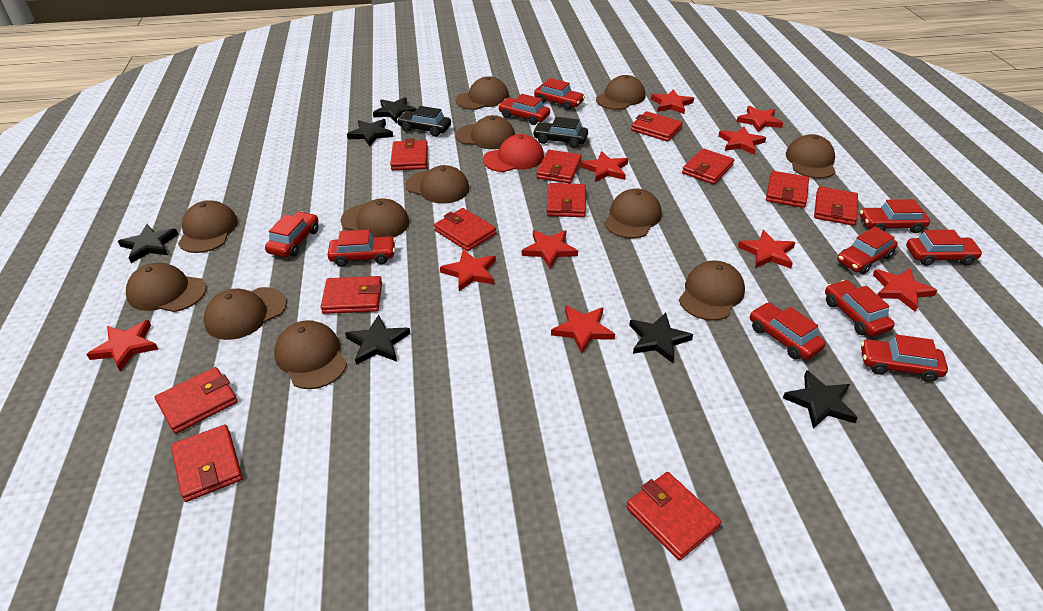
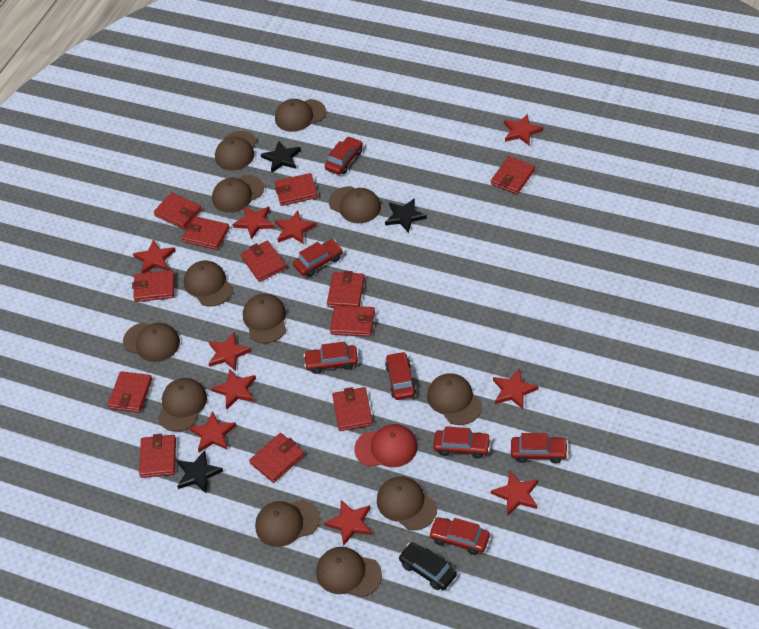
black car: [397,106,451,137] [533,117,588,148] = 2 -> [398,542,457,590] = 1
black star: [118,224,178,263] [345,315,410,365] [347,119,393,147] [373,97,417,123] [629,312,693,363] [783,370,858,429] = 6 -> [177,450,223,493] [261,141,301,173] [385,198,427,233] = 3
red car: [265,211,319,257] [328,229,396,267] [498,94,550,125] [534,78,585,110] [750,302,826,360] [825,280,895,336] [837,227,898,274] [860,199,930,233] [861,335,948,382] [906,230,983,266] = 10 -> [293,239,343,277] [304,341,358,374] [325,136,363,175] [385,352,416,400] [429,517,490,555] [433,426,491,459] [511,433,568,464] = 7

